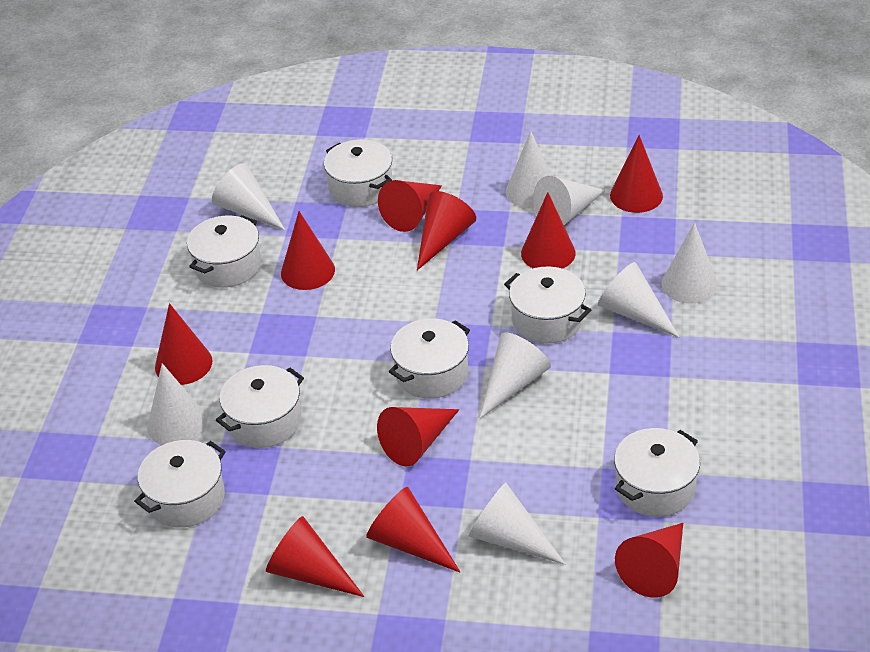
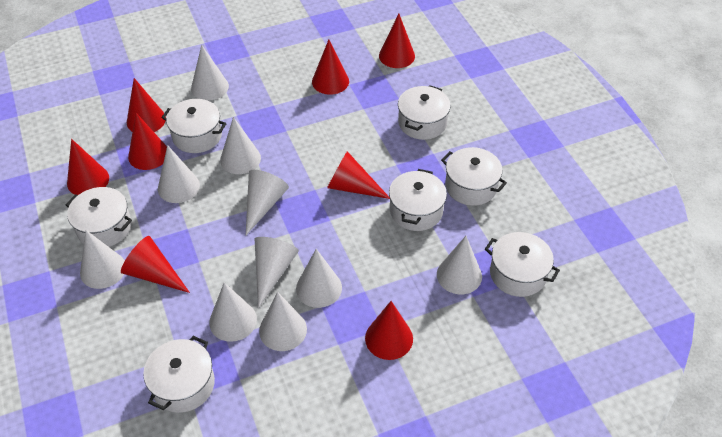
red cone: [155,303,212,385] [266,516,365,597] [281,211,335,290] [366,487,460,572] [377,407,459,467] [378,180,442,232] [417,191,476,271] [521,192,576,269] [610,135,663,213] [615,523,683,598] = 10 -> [67,139,109,195] [121,236,190,293] [127,78,166,132] [128,113,167,170] [312,39,349,95] [327,151,390,199] [365,301,413,360] [379,14,415,68] = 8
white cone: [147,363,207,445] [212,163,285,230] [469,483,566,565] [479,332,551,419] [506,131,552,208] [533,176,606,225] [598,262,680,338] [661,222,718,304] = 8 -> [80,230,125,289] [158,145,200,203] [191,45,229,101] [209,282,257,342] [220,117,261,174] [246,170,289,235] [255,237,299,308] [259,292,307,351] [296,249,342,308] [437,236,482,294] = 10

